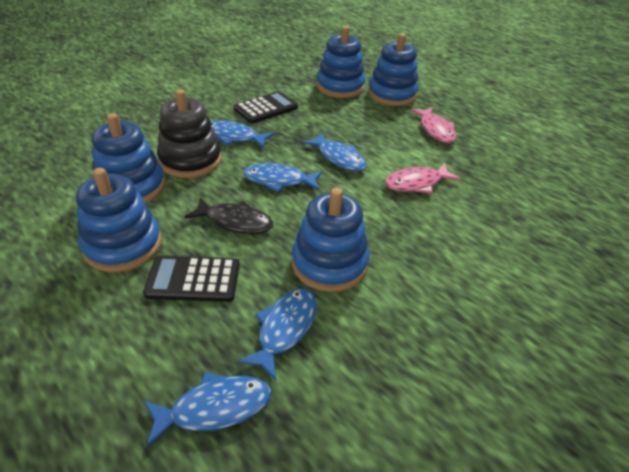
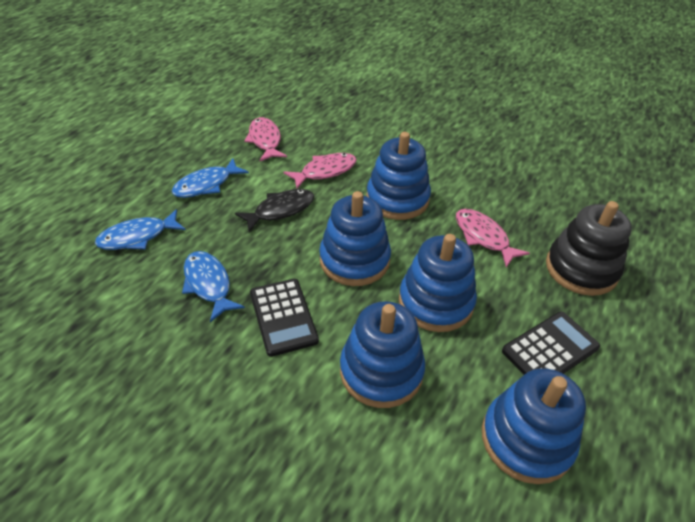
blue fish: [144,372,271,448] [211,120,274,148] [237,288,317,380] [243,163,322,192] [303,132,367,171] = 5 -> [95,209,186,250] [172,158,249,198] [182,251,245,322] = 3
pink fish: [385,163,461,193] [410,107,456,143] = 2 -> [244,117,287,161] [283,153,357,189] [456,209,530,267] = 3

